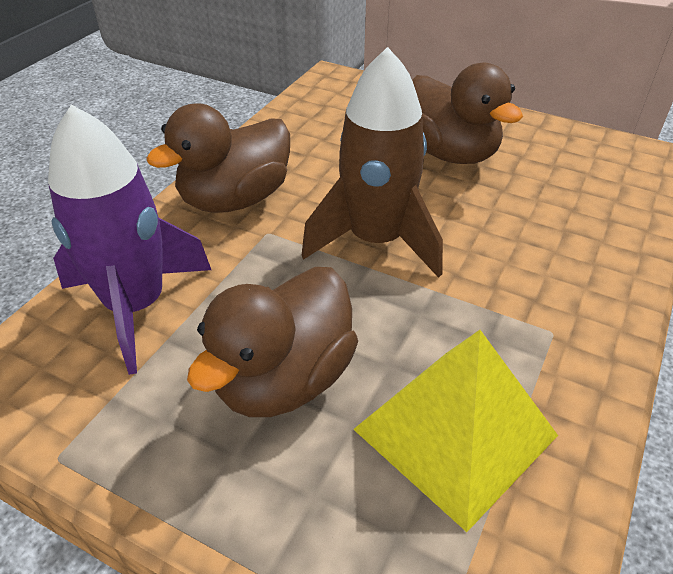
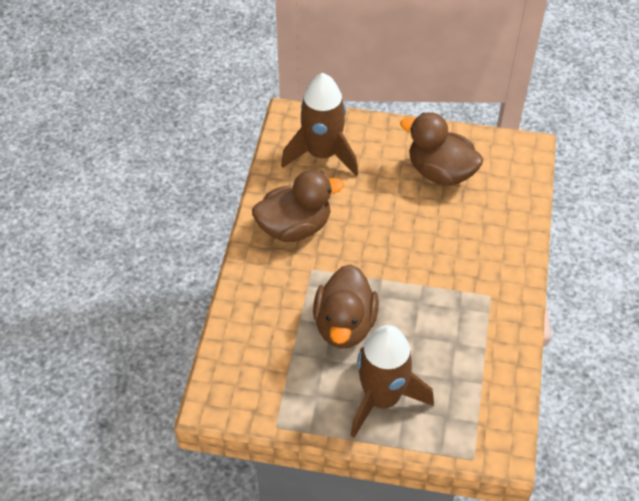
brown rocket: [301,47,443,278] = 1 -> [281,73,358,176] [350,325,434,438] = 2
purple rocket: [48,105,211,375] = 1 -> none = 0
yellow pyramid: [353,330,558,532] = 1 -> none = 0

